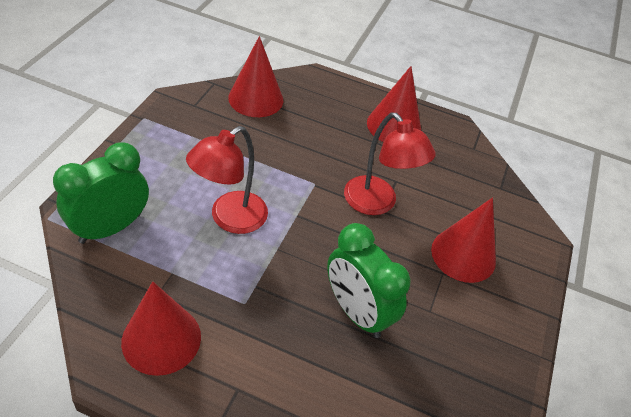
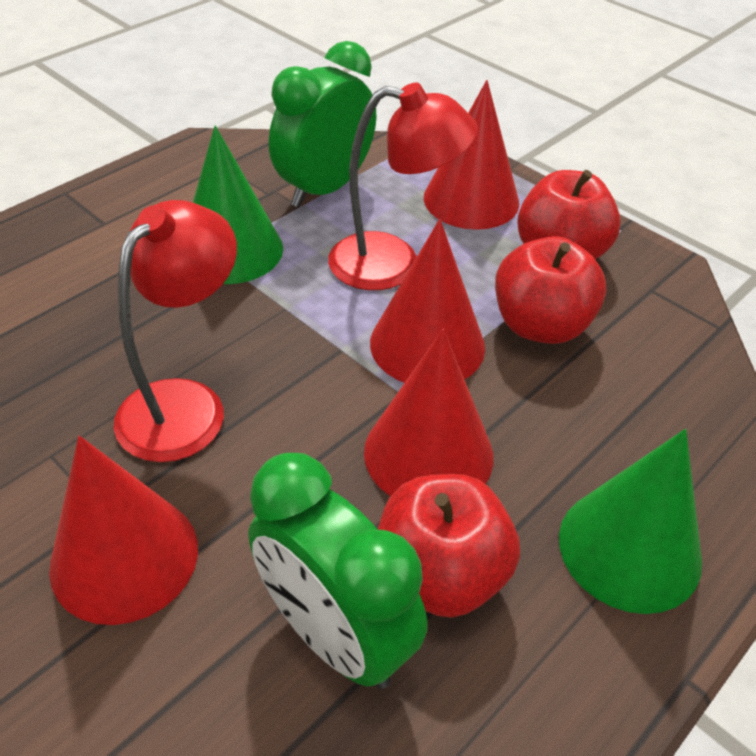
green cone: none = 0 -> [193,126,283,284] [559,429,702,614] = 2
red apple: none = 0 -> [378,474,520,618] [495,236,606,344] [517,170,621,259] = 3

